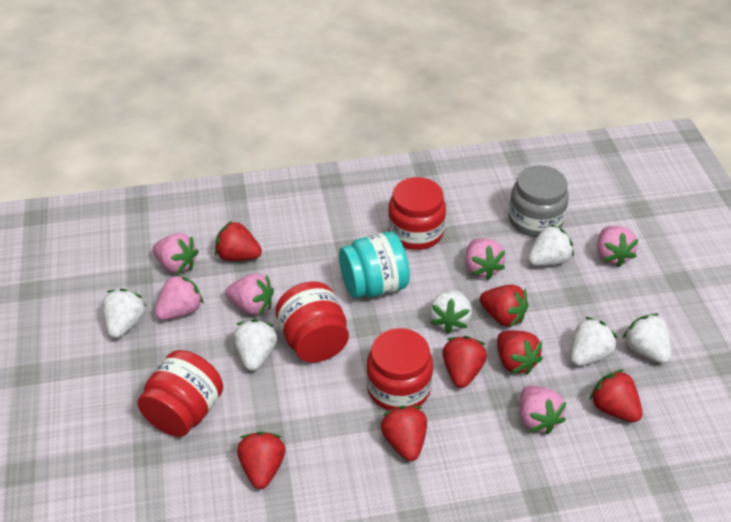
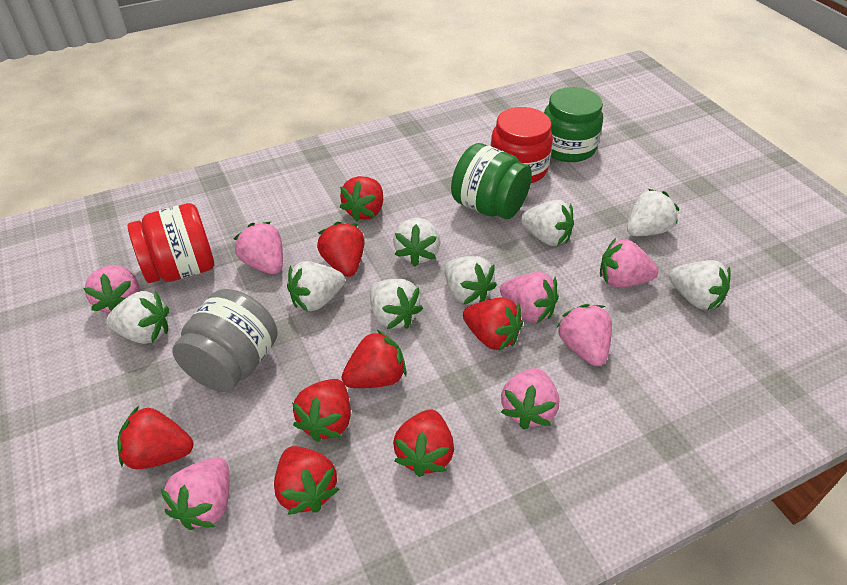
green jar: none = 0 -> [451,143,532,219] [544,87,603,162] = 2
pink strawberry: [153,233,199,273] [155,273,204,320] [225,273,274,315] [465,238,505,280] [520,386,566,435] [597,226,639,267] = 6 -> [83,265,140,313] [161,458,230,530] [234,222,283,274] [500,272,559,323] [501,368,559,430] [556,304,612,366] [600,238,659,288] = 7
red jar: [137,350,223,437] [275,282,349,363] [366,328,433,411] [388,177,446,250] = 4 -> [128,203,214,283] [490,107,553,183] = 2
red strawberry: [215,221,262,261] [237,431,285,489] [381,406,427,461] [442,336,487,388] [480,285,529,327] [497,331,543,375] [589,370,642,422] = 7 -> [117,406,193,469] [274,446,340,515] [292,379,351,442] [317,222,364,277] [340,176,383,222] [342,330,407,388] [393,409,454,477] [463,298,523,351] = 8
turquoise jar: [339,232,410,298] = 1 -> none = 0
white strawberry: [102,288,146,338] [233,319,277,371] [429,289,472,334] [528,224,574,266] [570,317,617,366] [623,314,671,364] = 6 -> [106,291,169,344] [287,261,345,312] [370,279,423,329] [393,218,441,267] [444,256,497,305] [521,200,574,246] [627,189,679,236] [669,260,731,310] = 8

